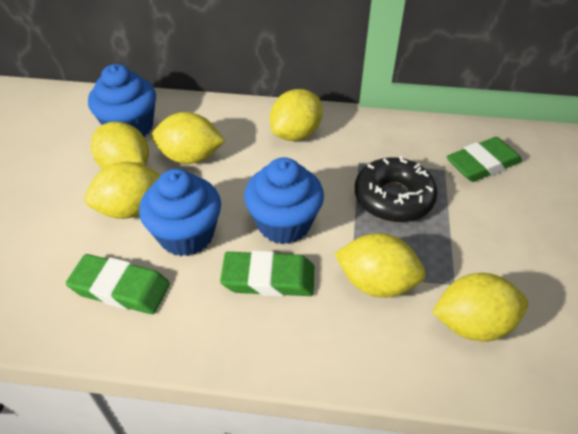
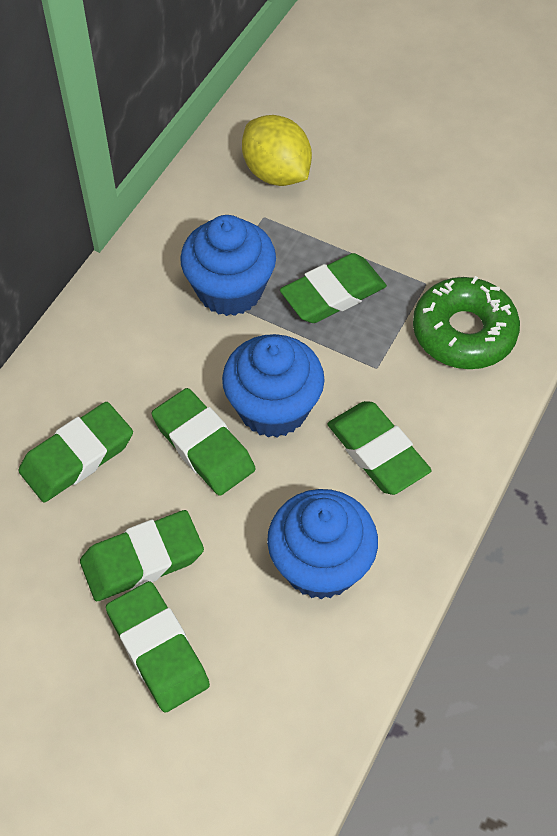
black donut: [355,156,437,223] = 1 -> none = 0
green donut: none = 0 -> [413,276,520,369] = 1
green eraser: [66,254,170,314] [220,250,314,297] [446,137,522,182] = 3 -> [19,402,133,502] [80,510,204,601] [106,581,210,713] [152,388,256,496] [280,253,387,323] [327,401,432,495] = 6
yellow lemon: [85,162,161,219] [91,121,149,169] [152,112,225,164] [270,89,323,141] [334,233,426,298] [432,273,528,342] = 6 -> [242,115,312,186] = 1

